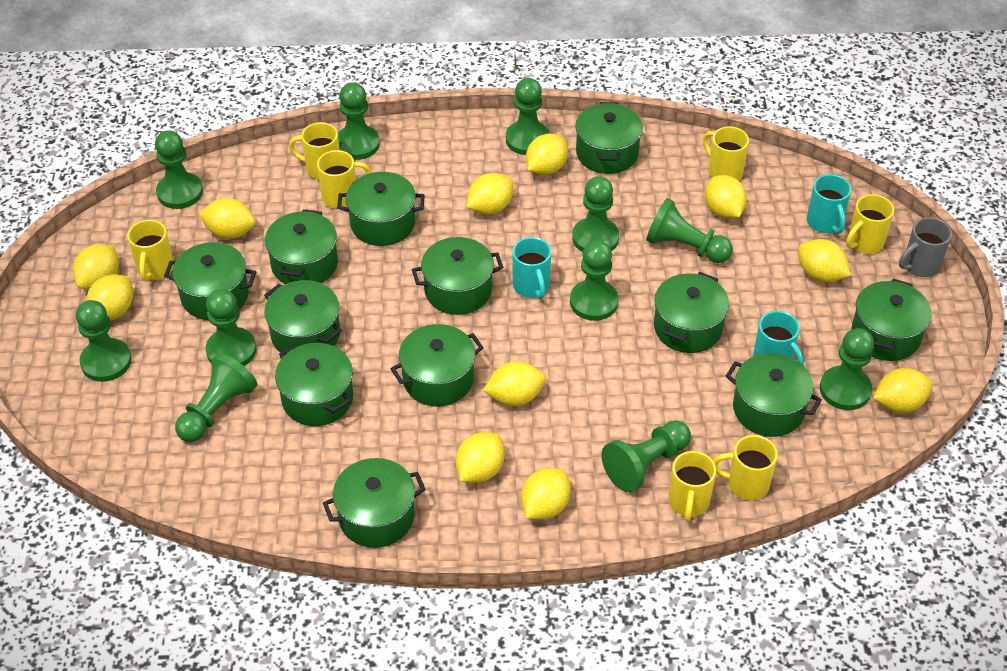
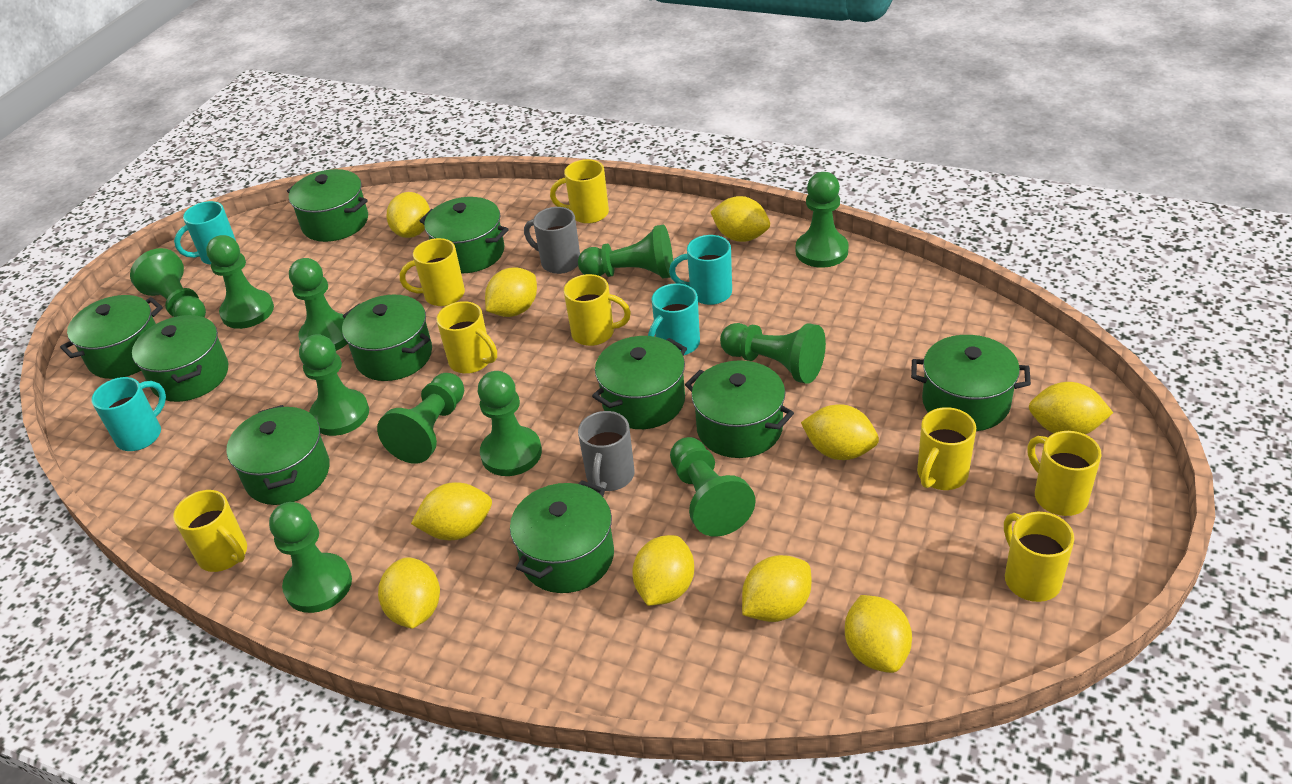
green pot: [164,242,256,320] [264,280,342,353] [265,209,338,284] [275,343,353,426] [323,458,426,548] [337,172,425,246] [391,324,484,406] [412,237,503,315] [575,102,643,174] [654,272,729,353] [726,353,822,437] [851,279,932,361] = 12 -> [60,295,163,379] [132,315,229,402] [226,405,330,505] [287,169,368,242] [342,295,432,381] [420,197,509,273] [510,480,614,593] [592,336,687,429] [685,360,794,458] [911,335,1031,431] = 10
grey mug: [899,217,952,277] = 1 -> [524,207,580,274] [578,411,635,493] = 2
turquoise mug: [512,237,551,299] [753,311,804,365] [807,174,851,234] = 3 -> [91,377,166,451] [174,201,236,265] [648,284,700,356] [669,235,732,305] = 4
yellow lemon: [73,244,119,290] [86,274,133,320] [198,198,256,239] [456,432,505,483] [466,173,514,215] [483,361,546,406] [521,468,571,520] [526,133,568,175] [705,175,747,219] [798,239,851,282] [873,368,933,413] = 11 -> [378,557,440,629] [386,192,430,238] [411,482,492,540] [485,267,537,317] [632,535,694,606] [711,196,770,242] [742,555,811,622] [801,404,879,460] [845,595,912,673] [1029,382,1113,434] = 10
yellow mug: [127,220,174,282] [289,122,339,180] [317,150,371,208] [668,451,716,521] [703,126,749,181] [713,435,778,500] [846,194,894,254] = 7 -> [173,490,247,572] [400,238,465,306] [437,301,497,374] [550,159,609,224] [564,274,631,346] [917,407,976,490] [1004,512,1074,602] [1028,431,1102,516] = 8

